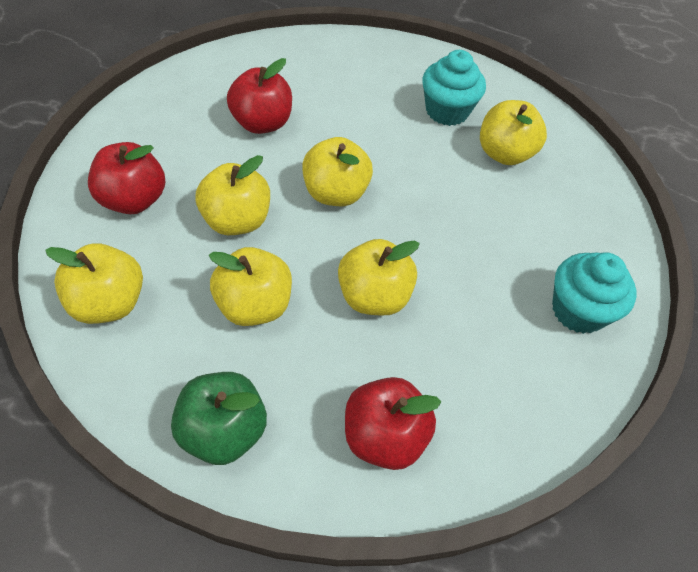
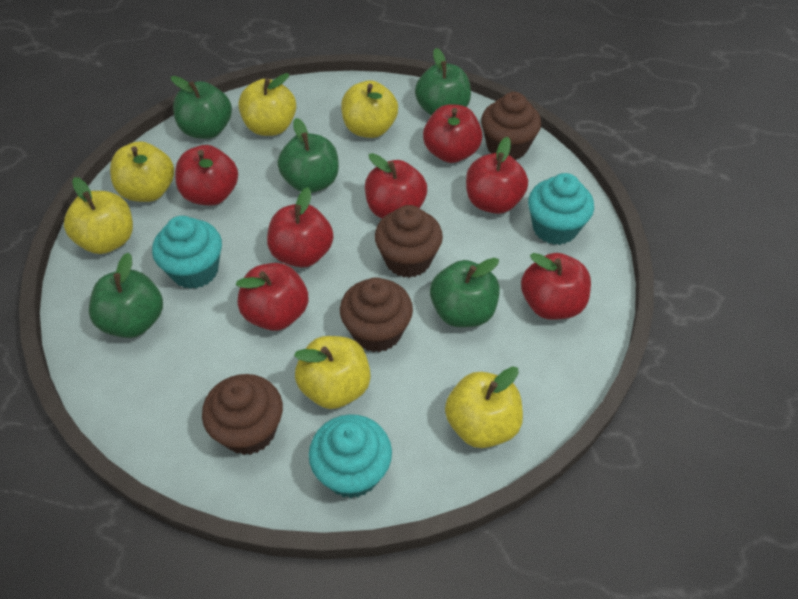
brown cupcake: none = 0 -> [202,374,283,455] [340,277,413,352] [375,205,443,278] [481,92,541,160] = 4
green apple: [171,372,267,465] = 1 -> [89,253,163,338] [171,76,232,139] [278,118,339,193] [415,48,471,115] [430,258,500,327] = 5
red apple: [88,142,165,214] [227,58,292,134] [345,377,441,470] = 3 -> [175,145,238,205] [236,263,308,331] [267,187,333,268] [365,153,427,219] [423,104,483,163] [466,137,528,214] [521,253,591,320] = 7
turquoise cupcake: [422,50,486,126] [552,252,636,334] = 2 -> [152,216,222,289] [309,414,392,498] [528,173,594,245] = 3

